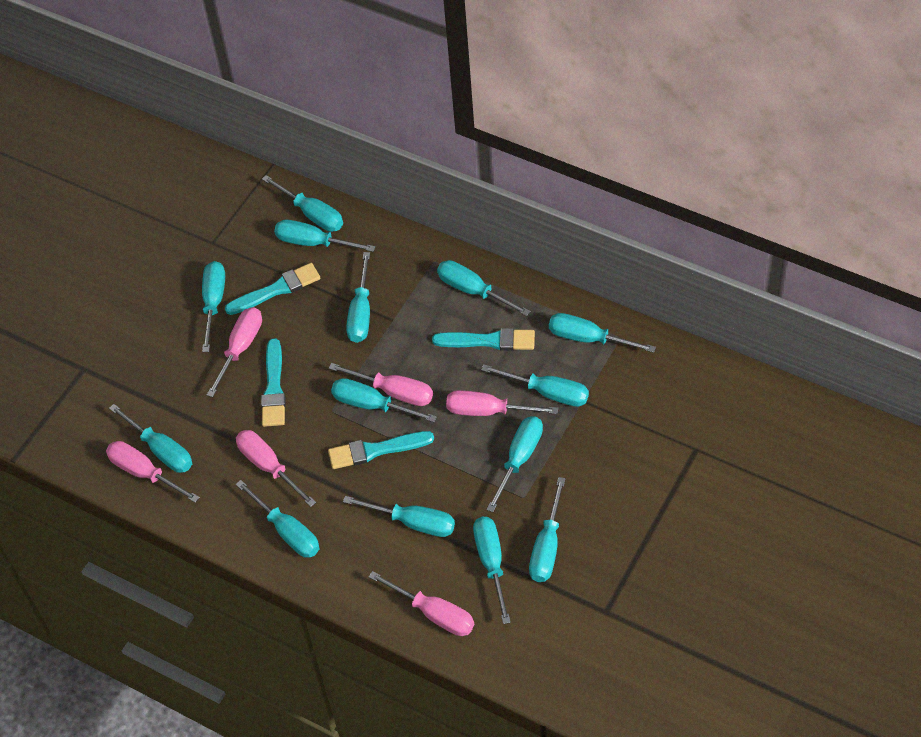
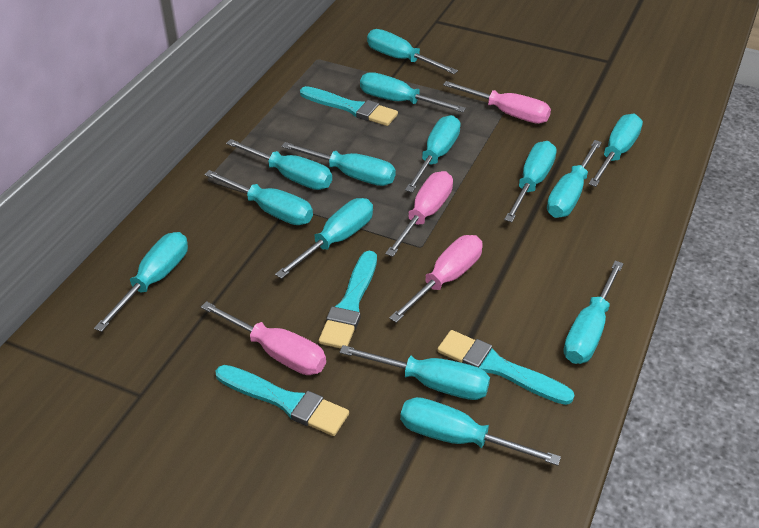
pink screwdriver: [106,441,200,503] [207,307,262,397] [236,430,316,507] [329,363,433,406] [369,571,474,636] [446,390,558,416] = 6 -> [201,301,326,375] [385,171,453,257] [389,235,483,323] [443,81,551,124] = 4

